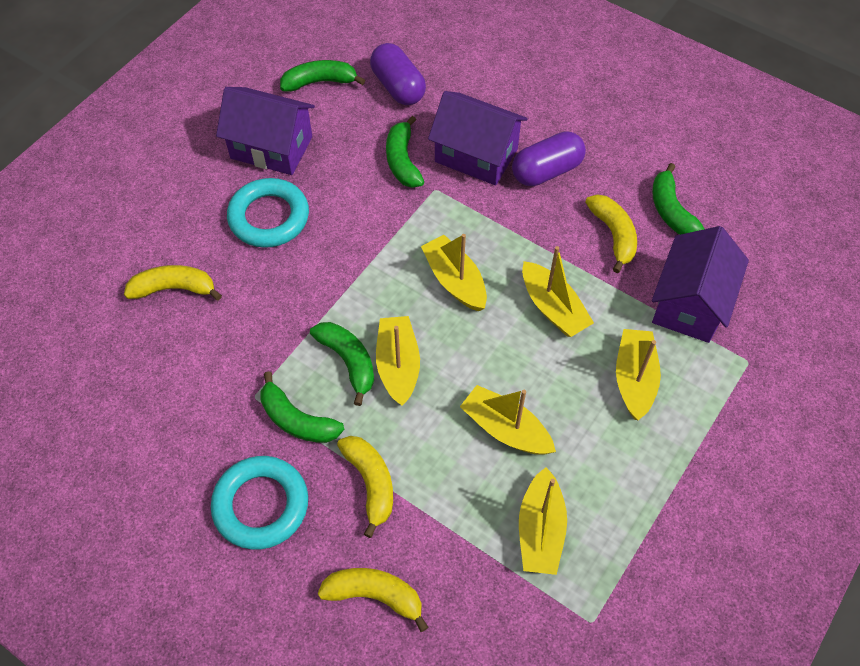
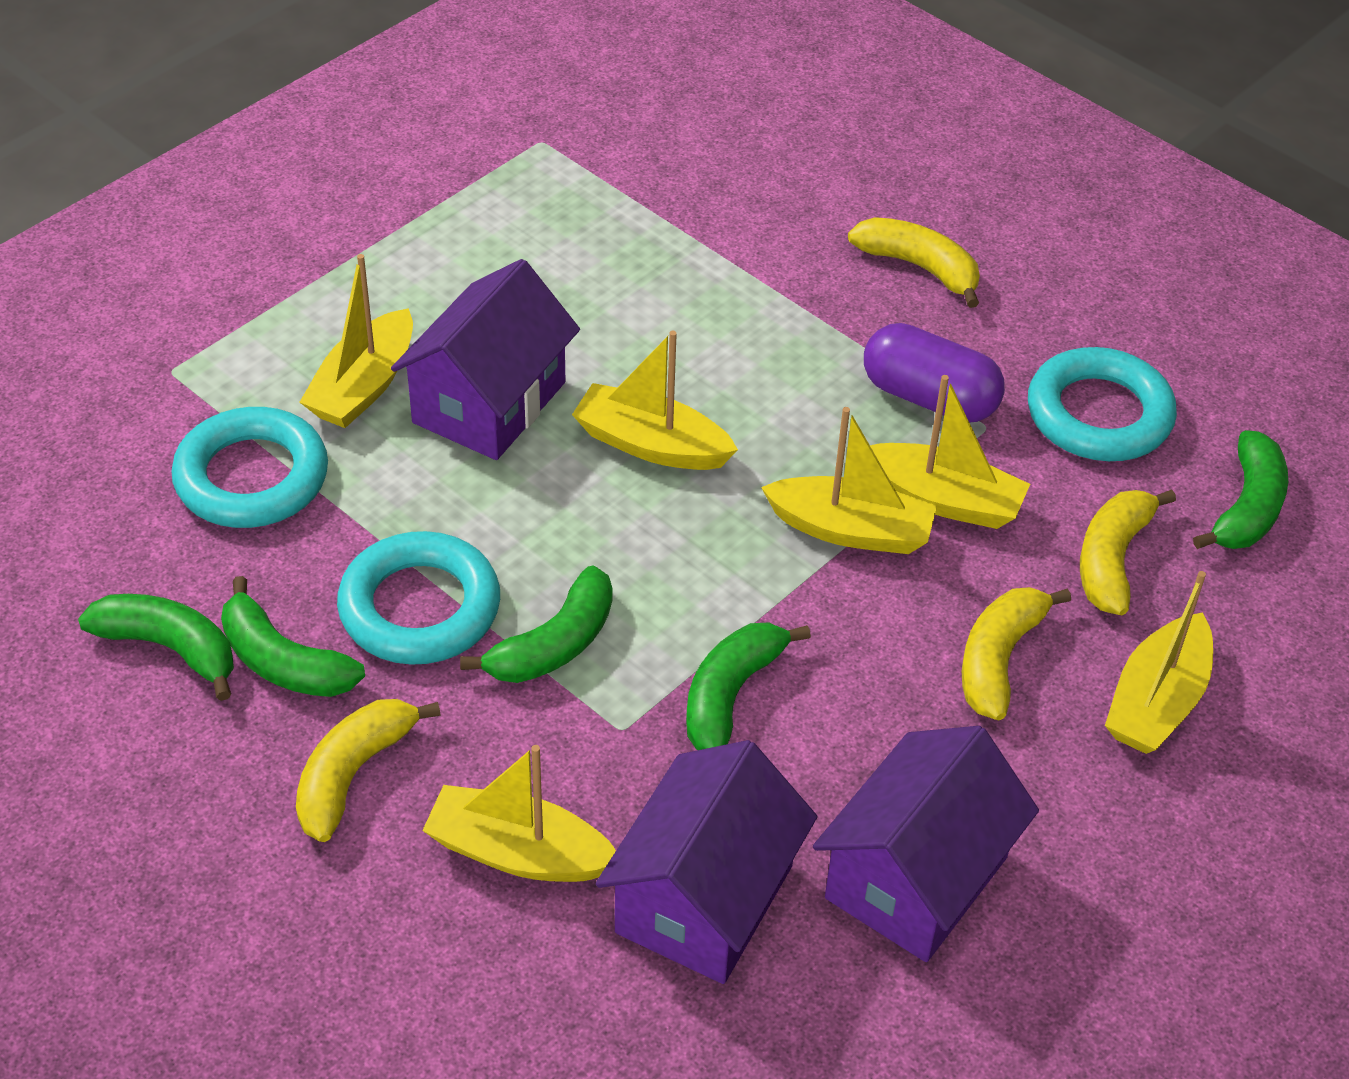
purple capsule: [370,43,426,105] [512,131,586,186] = 2 -> [864,323,1005,423] = 1
turquoise ring: [211,456,308,550] [227,178,309,248] = 2 -> [171,407,328,528] [337,531,500,665] [1028,347,1177,461] = 3

